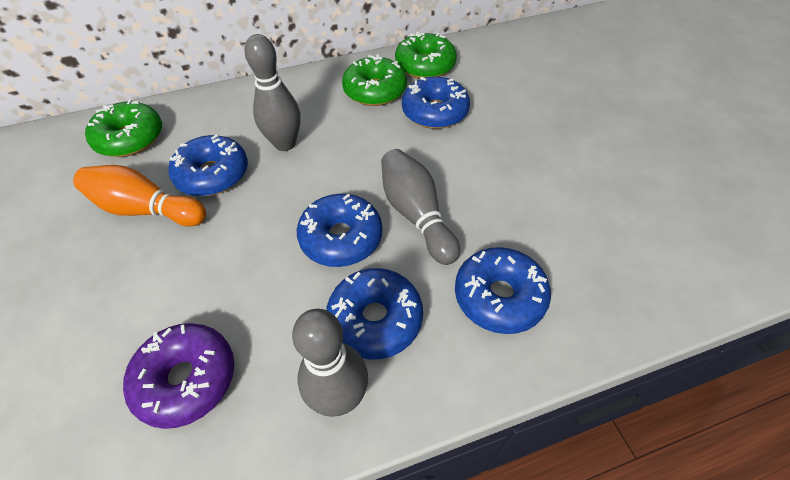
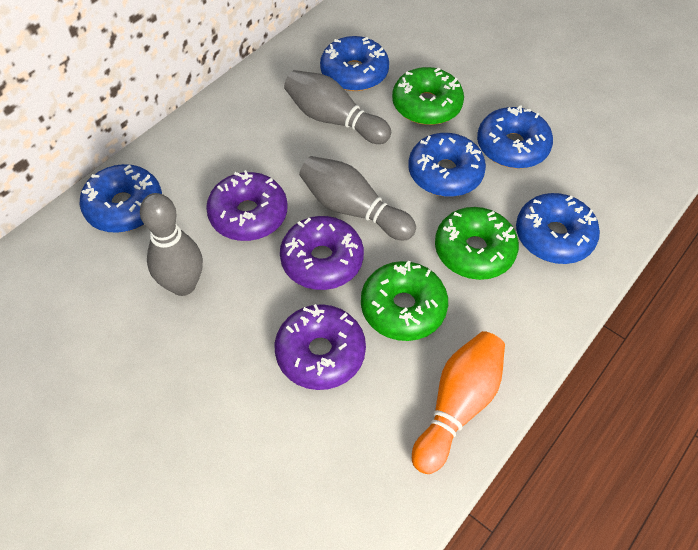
purple donut: [123,323,234,429] = 1 -> [206,170,288,241] [275,304,366,390] [280,216,364,290] = 3

